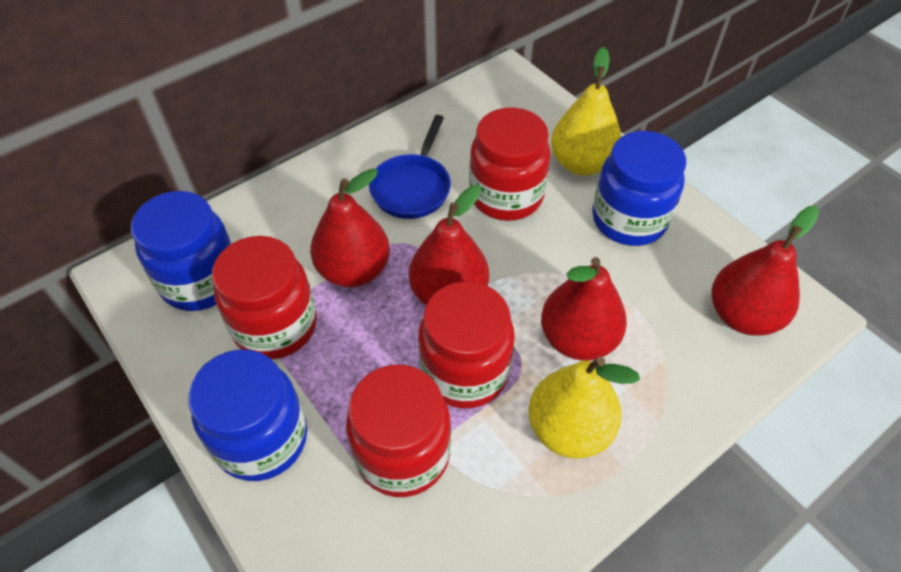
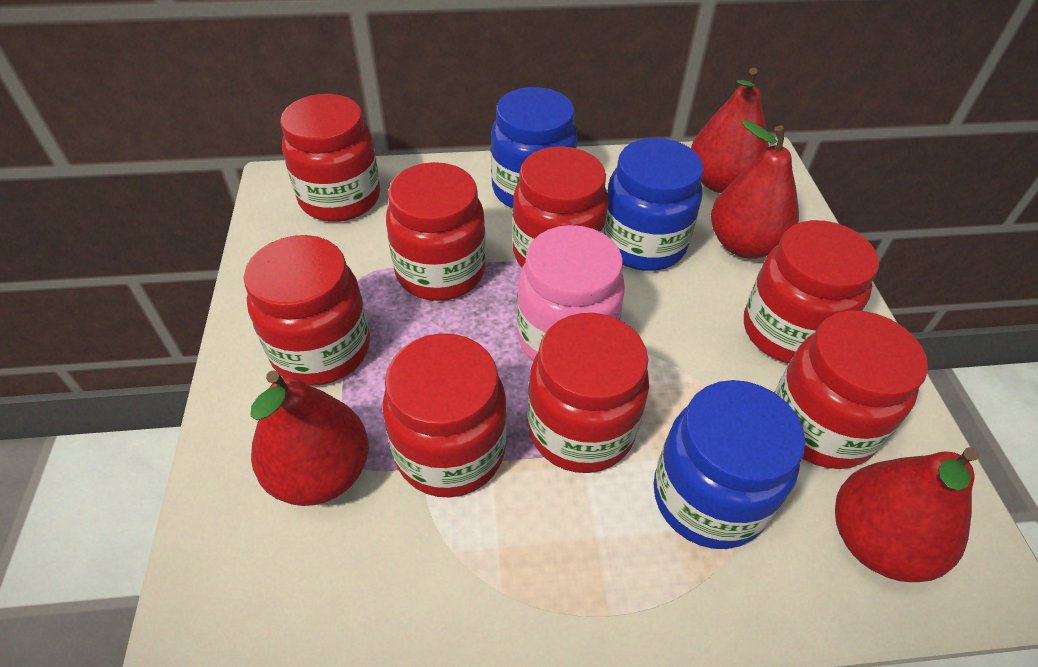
blue pan: [369,115,451,219] = 1 -> none = 0
pink jar: none = 0 -> [517,225,625,361] = 1
red jar: [212,236,317,359] [346,364,451,497] [419,281,515,408] [469,108,551,221] = 4 -> [244,235,370,386] [280,94,380,222] [382,333,507,498] [386,162,486,301] [512,146,608,267] [527,313,649,473] [744,220,879,364] [774,310,928,469] = 8
yellow pear: [528,356,640,459] [551,47,622,176] = 2 -> none = 0

